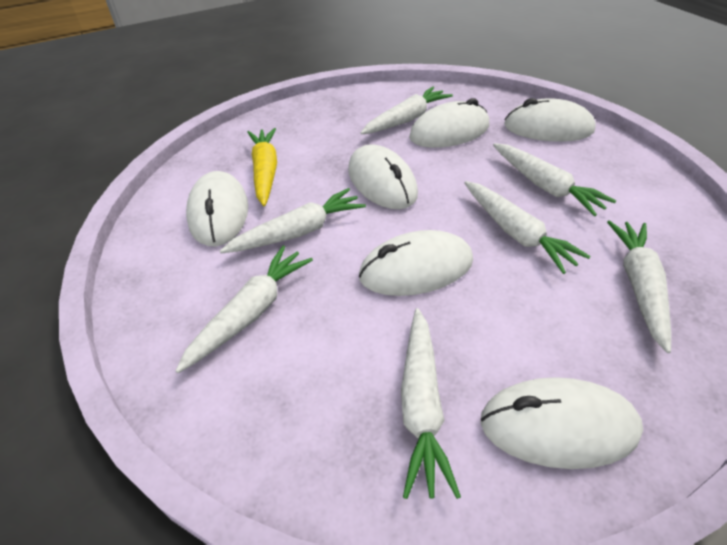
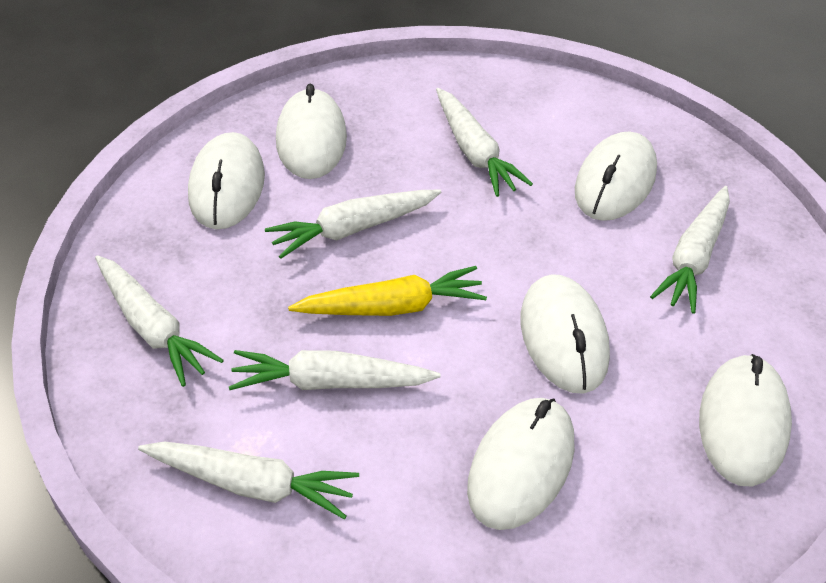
white carrot: [176,246,313,373] [220,188,366,254] [361,87,453,134] [401,308,461,499] [464,181,590,274] [493,143,616,216] [607,220,671,353] = 7 -> [95,255,224,387] [138,441,359,519] [229,350,440,390] [265,190,441,259] [436,88,533,197] [650,186,730,314] = 6

